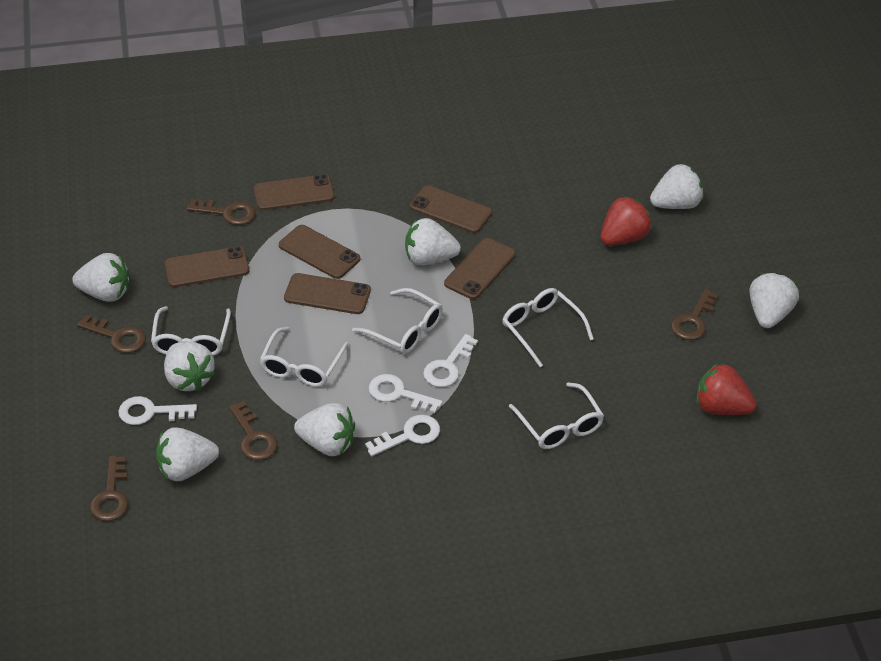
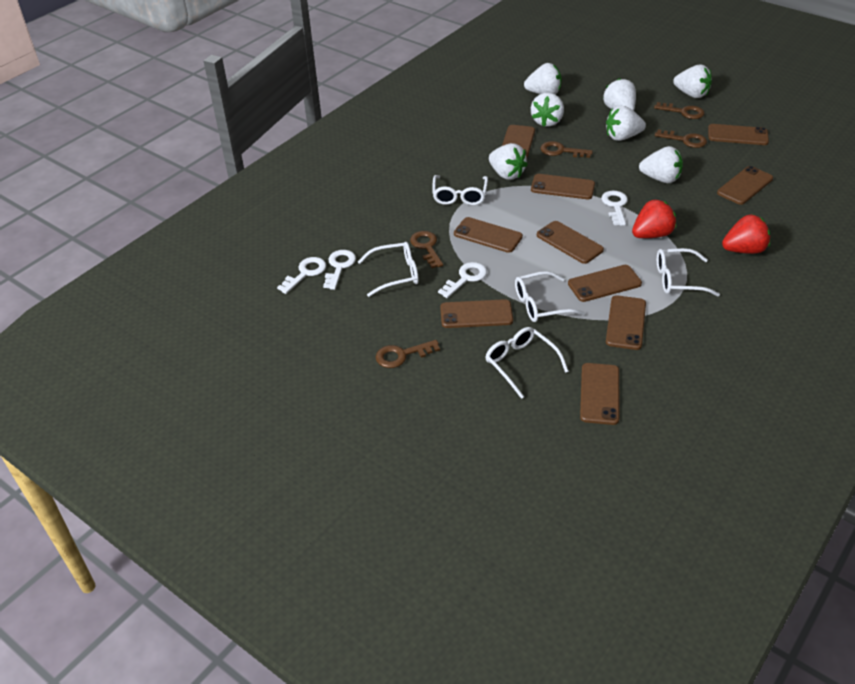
brown phone: [165,246,249,287] [254,174,334,210] [279,225,360,279] [284,273,371,314] [410,185,492,233] [444,238,516,299] = 6 -> [440,299,513,328] [454,217,523,253] [502,125,535,158] [531,174,595,199] [537,221,604,264] [568,265,642,302] [580,363,620,425] [606,295,646,350] [708,124,769,145] [717,166,773,205] = 10

